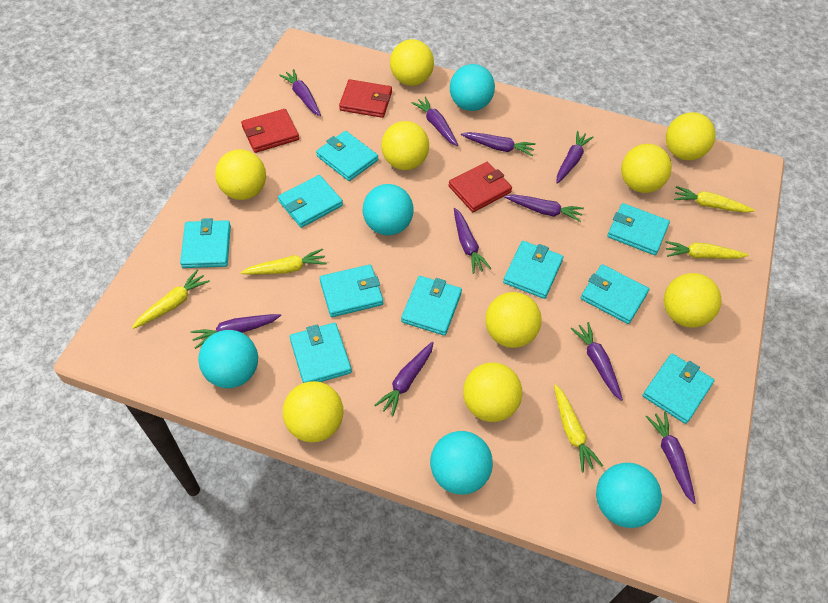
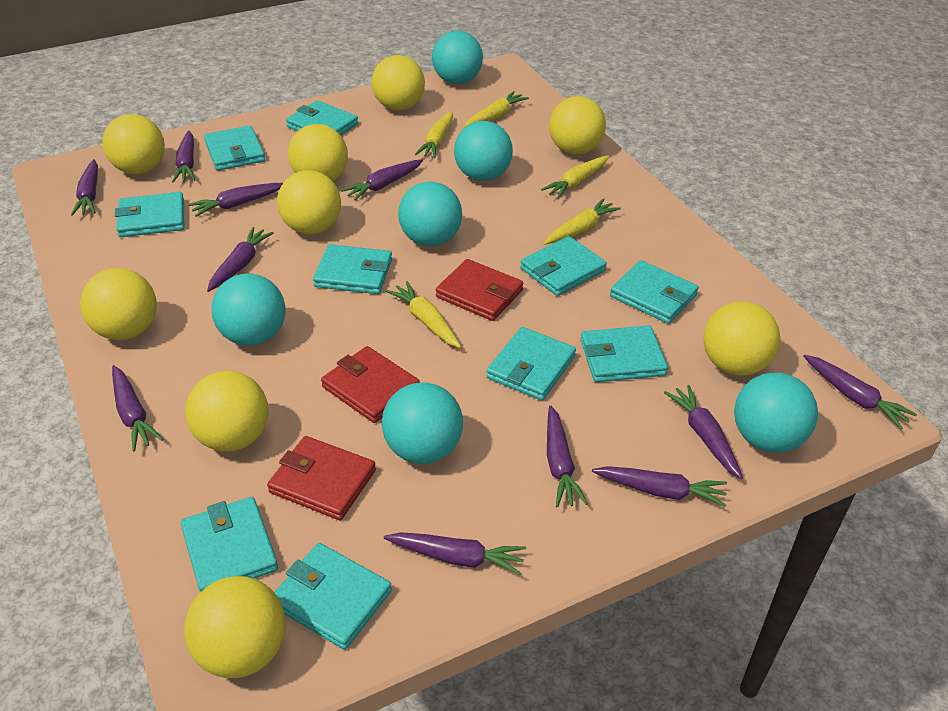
purple carrot: [190,314,281,349] [279,69,321,116] [374,342,434,417] [411,96,458,146] [454,208,491,274] [461,132,536,156] [504,194,584,222] [557,131,593,184] [570,322,623,401] [645,411,696,504] = 10 -> [71,159,98,216] [112,365,163,452] [172,131,195,183] [188,183,283,217] [207,227,274,292] [341,159,423,201] [384,532,526,575] [547,405,588,507] [592,466,727,507] [664,385,743,479] [803,355,917,429] = 11
turquoise ball: [198,330,258,388] [363,184,414,235] [430,431,493,495] [450,64,495,111] [596,463,662,528] = 5 -> [211,273,286,346] [382,382,463,464] [398,182,462,246] [432,31,483,84] [454,121,513,181] [734,372,818,453] = 6

